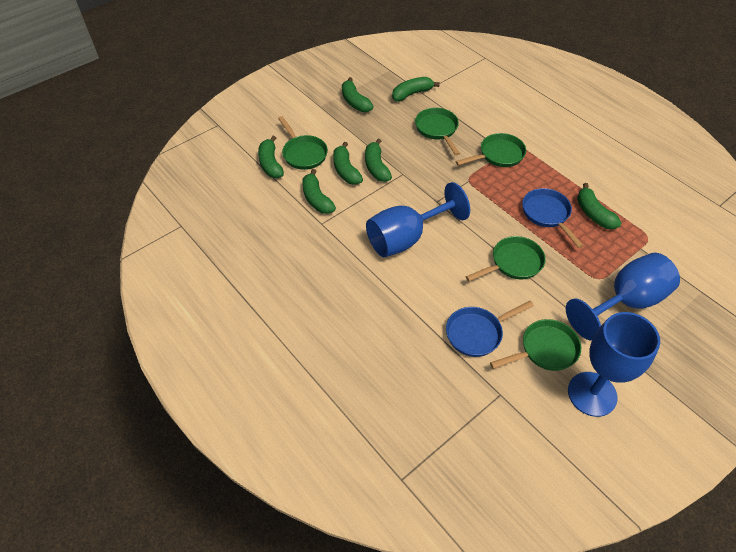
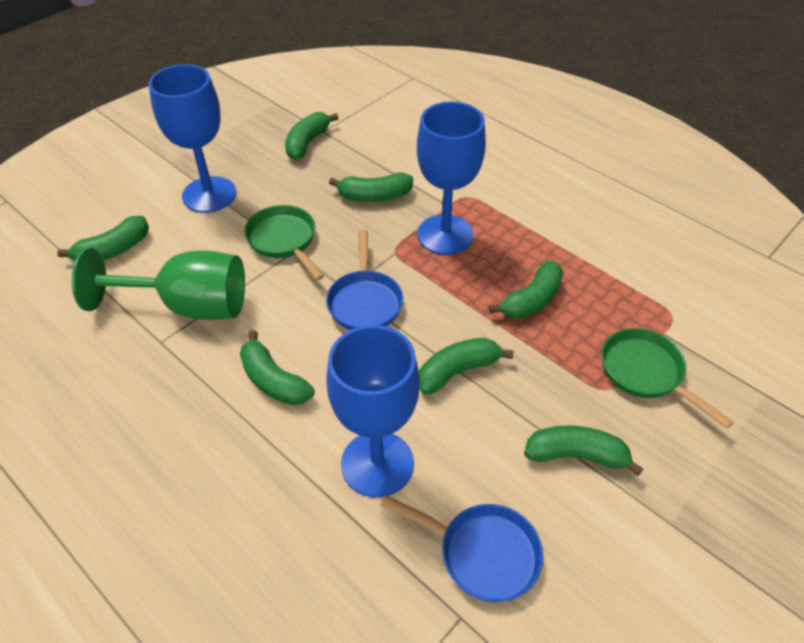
green goblet: none = 0 -> [72,248,245,320] = 1
green pan: [278,116,328,170] [415,108,460,156] [456,133,526,167] [466,236,545,281] [490,319,581,371] = 5 -> [244,205,324,280] [601,328,734,429] = 2

